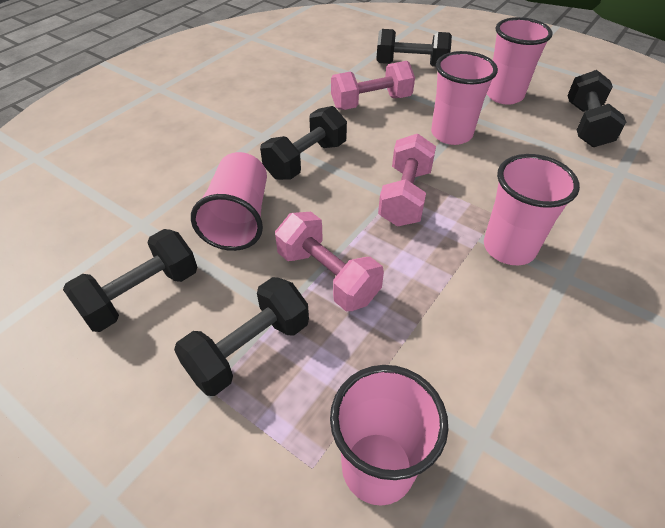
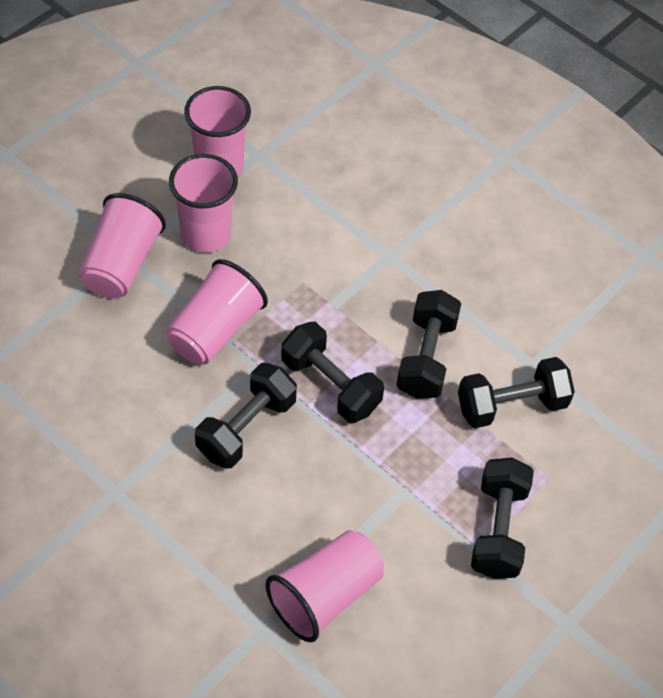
pink dumbbell: [275,212,384,311] [331,61,415,110] [378,134,436,227] = 3 -> none = 0

